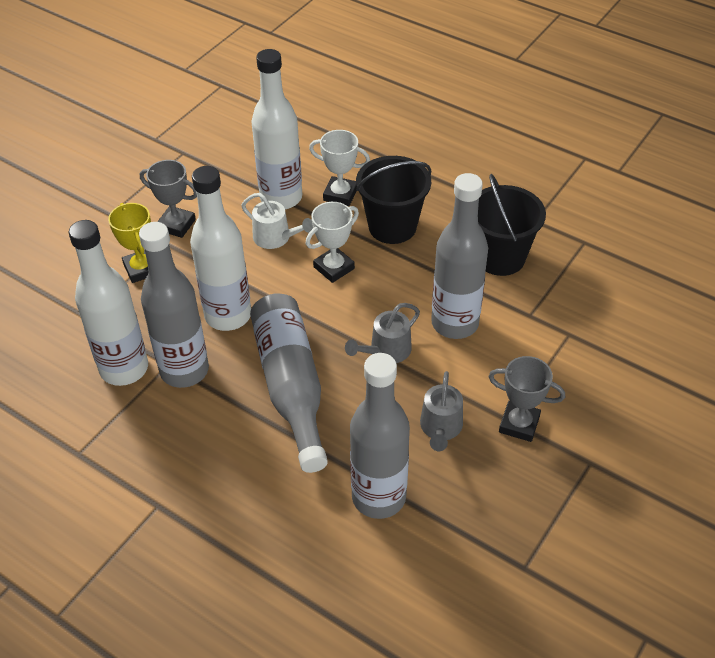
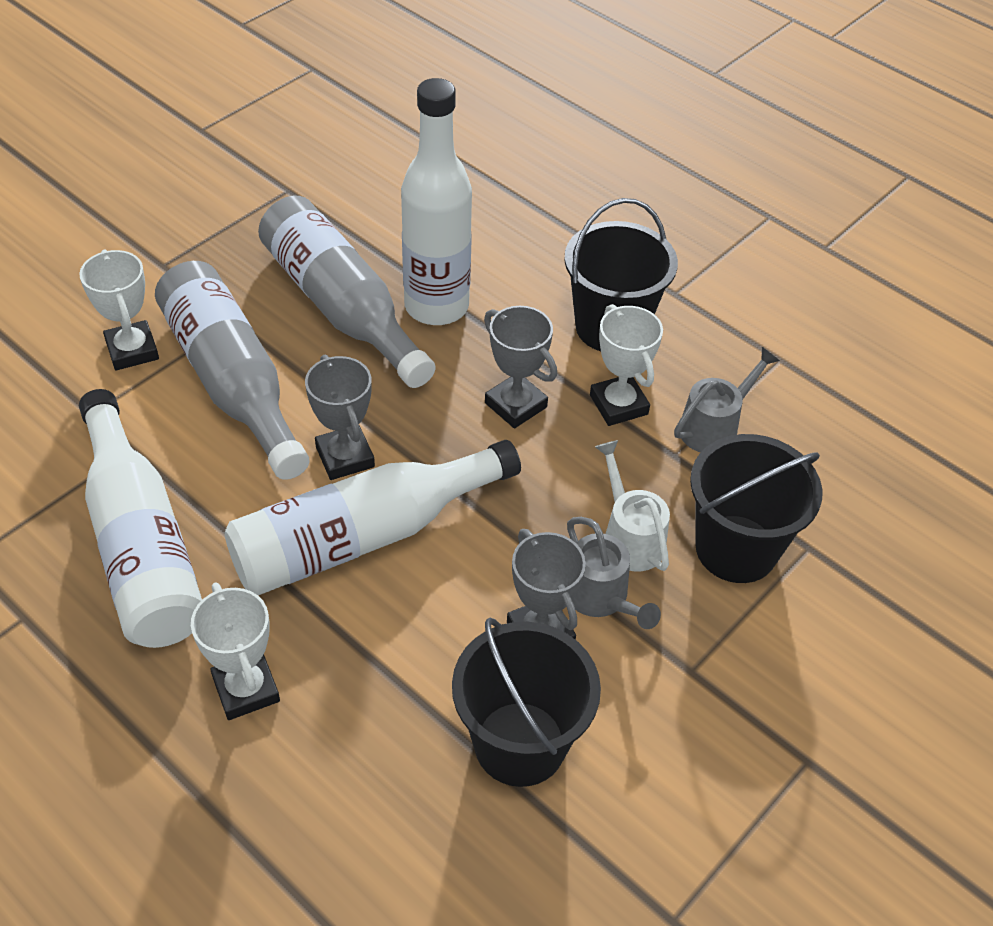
black bucket: [356,156,431,244] [478,174,546,276] = 2 -> [452,618,601,787] [564,198,678,351] [690,434,822,583] = 3
grey bottle: [139,222,209,388] [250,293,328,473] [350,353,410,519] [431,173,488,339] = 4 -> [155,261,310,480] [258,196,436,388] = 2
grey trophy: [140,160,197,238] [488,356,565,442] = 2 -> [305,355,375,480] [484,306,557,428] [507,529,586,640] = 3
white trophy: [306,202,359,283] [309,130,370,206] = 2 -> [79,249,159,370] [191,582,280,720] [590,304,663,426] = 3
yellow trophy: [108,203,151,283] = 1 -> none = 0

